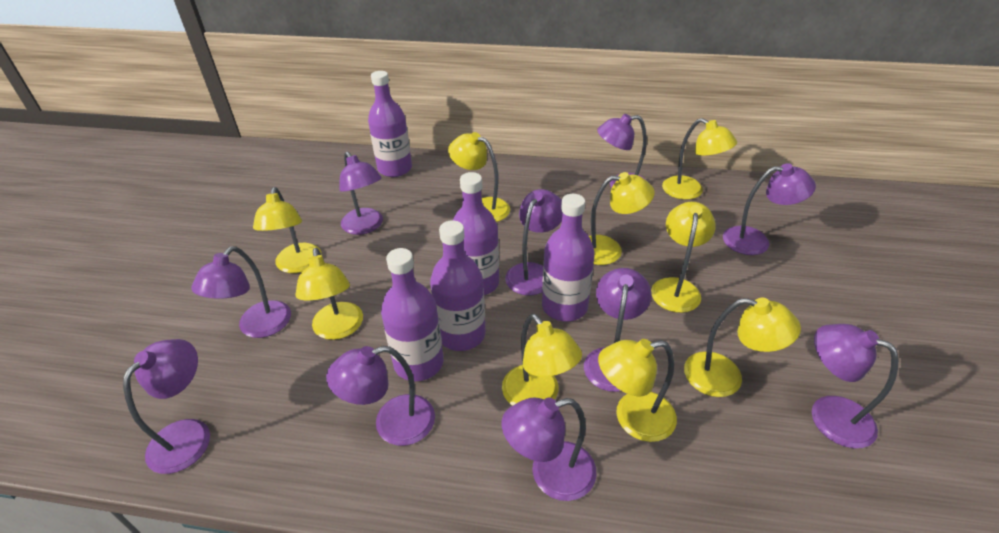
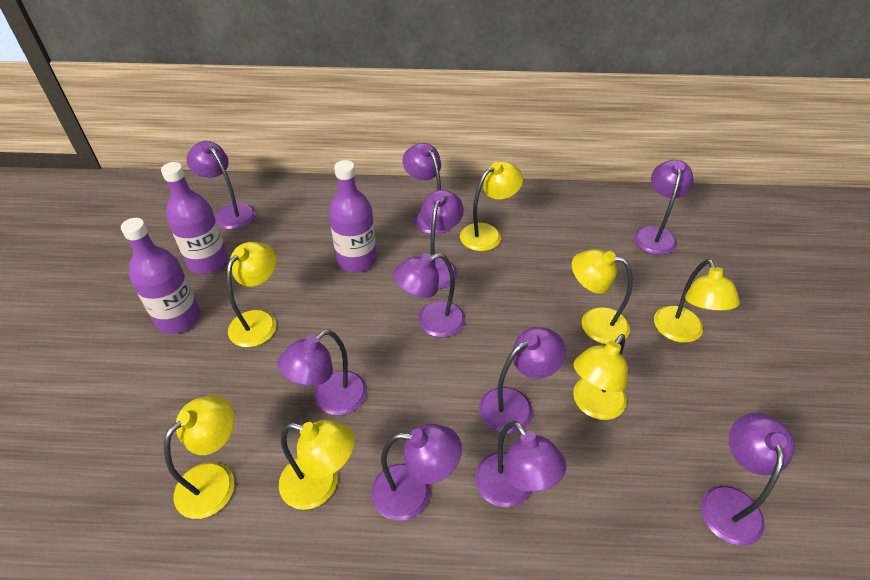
purple bottle: [368,71,412,177] [381,248,444,381] [430,220,486,351] [453,172,499,295] [542,194,595,322] = 5 -> [121,218,200,334] [161,162,228,274] [329,160,377,272] = 3
yellow lamp: [253,187,321,273] [296,248,363,340] [448,132,510,222] [502,314,582,406] [589,172,655,265] [598,339,677,442] [651,202,716,313] [662,118,737,200] [684,298,801,397] = 9 -> [164,395,234,519] [227,242,276,347] [279,420,355,510] [460,161,523,251] [572,249,633,344] [573,334,628,420] [654,259,740,343] = 7

